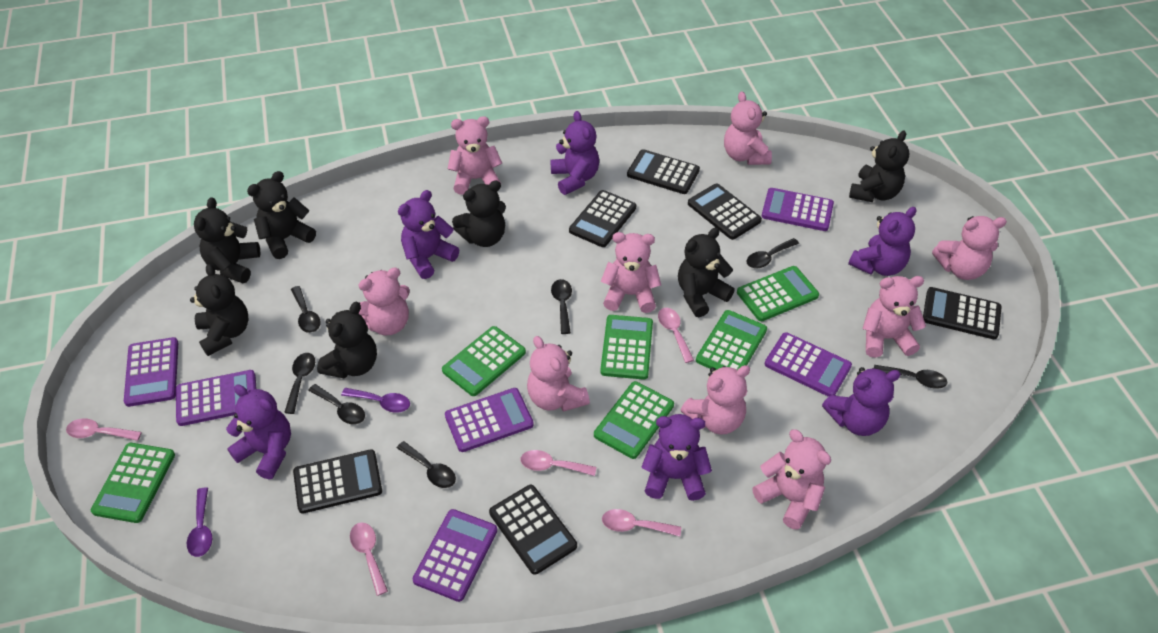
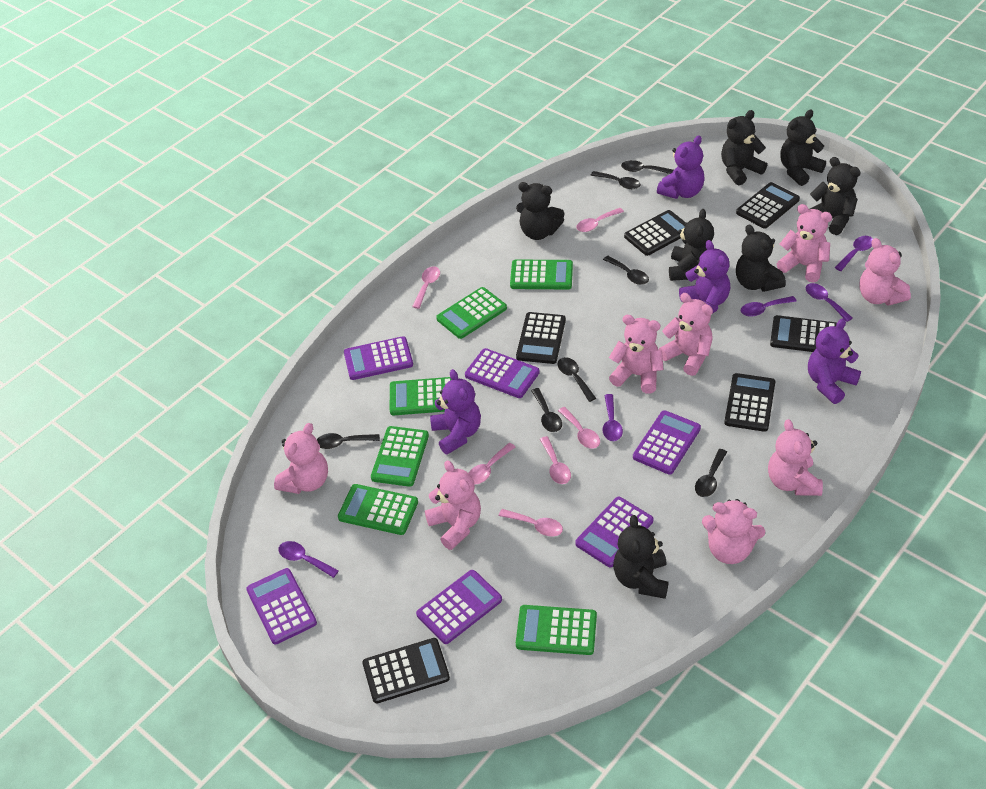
pink spoon: [66,419,142,441] [350,522,388,596] [521,450,596,476] [602,509,681,537] [658,308,694,363] = 5 -> [412,266,440,309] [469,443,515,484] [499,509,563,536] [540,436,571,484] [558,407,600,449] [576,208,624,232] = 6
pink teddy bear: [358,267,410,335] [448,116,502,195] [527,336,590,412] [601,232,661,313] [681,365,750,435] [724,91,772,165] [752,429,831,530] [863,276,926,358] [932,216,1007,280] = 9 -> [274,423,328,494] [425,460,481,550] [609,315,664,394] [659,293,713,376] [702,499,765,564] [768,419,823,496] [777,204,832,283] [860,238,911,306] = 8
purple spoon: [187,487,212,557] [341,388,410,413] = 2 -> [278,541,339,578] [603,394,623,441] [741,296,797,317] [806,283,853,322] [835,236,873,271] = 5
purple teddy bear: [226,384,291,479] [398,190,459,279] [550,111,599,195] [642,414,712,501] [822,367,901,436] [848,207,916,276] = 6 -> [430,369,481,454] [657,135,705,199] [679,240,730,313] [808,318,861,404] = 4

